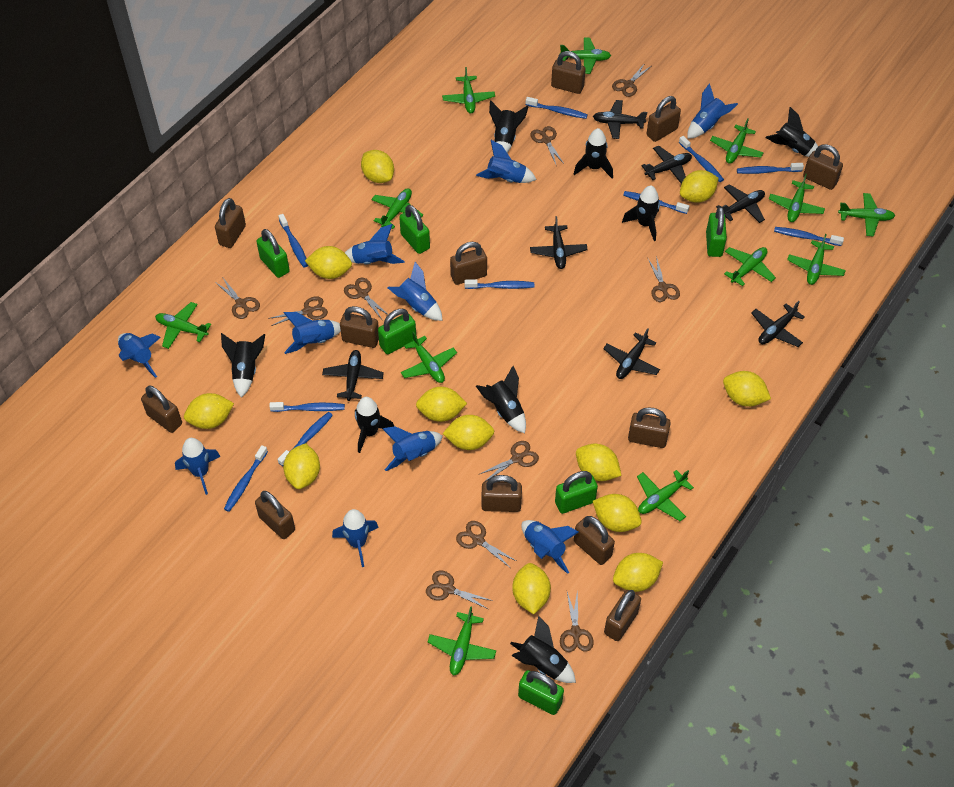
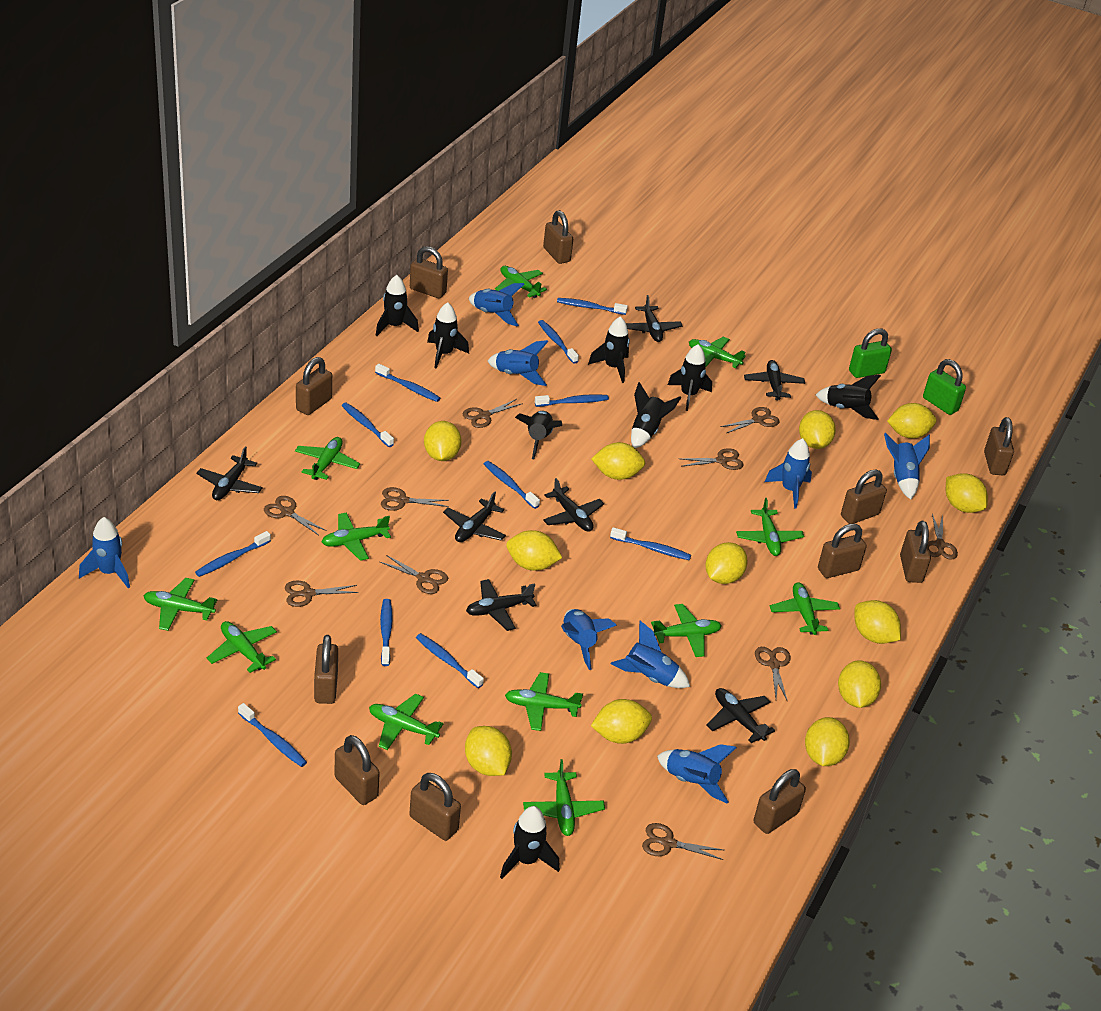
blue rocket: [118,333,161,378] [175,438,221,495] [284,312,341,354] [332,509,379,567] [345,224,405,265] [383,426,443,471] [388,262,443,321] [476,140,537,183] [521,520,579,574] [687,83,738,139] = 10 -> [79,517,130,588] [468,283,525,327] [488,340,549,386] [561,609,617,670] [611,621,690,688] [657,744,737,803] [765,438,812,508] [884,433,930,500] = 8
blue toothbrush: [224,445,268,512] [269,402,345,412] [278,214,308,267] [278,412,333,466] [465,279,534,289] [526,97,588,119] [623,191,689,214] [679,136,724,182] [737,163,804,174] [774,227,844,246] = 10 -> [195,531,271,577] [238,703,307,767] [342,403,394,447] [375,364,440,402] [380,599,393,666] [416,633,484,688] [484,461,540,509] [535,394,609,407] [538,320,579,364] [557,298,628,315] [610,527,691,560] = 11
brown padlock: [141,386,182,433] [215,198,246,248] [255,491,295,539] [340,306,379,348] [450,242,487,285] [482,475,522,512] [551,51,586,94] [574,516,615,565] [604,590,641,641] [628,407,671,448] [646,96,681,142] [803,144,843,190] = 12 -> [296,357,332,415] [314,635,338,704] [334,735,380,805] [409,773,461,841] [410,246,448,299] [543,210,573,264] [753,769,806,834] [818,524,867,578] [841,470,887,524] [900,521,931,583] [984,417,1014,475] = 11
green padlock: [256,229,290,278] [378,309,416,354] [399,205,430,254] [518,670,564,715] [555,471,598,514] [706,207,727,257] = 6 -> [849,329,892,378] [923,359,966,415] = 2

